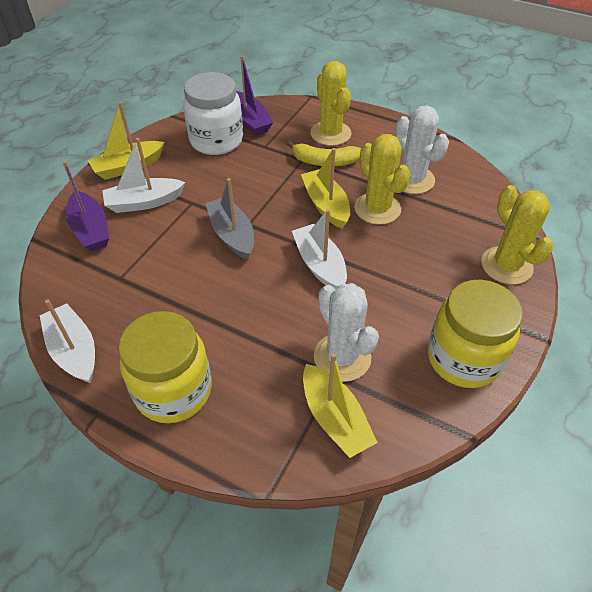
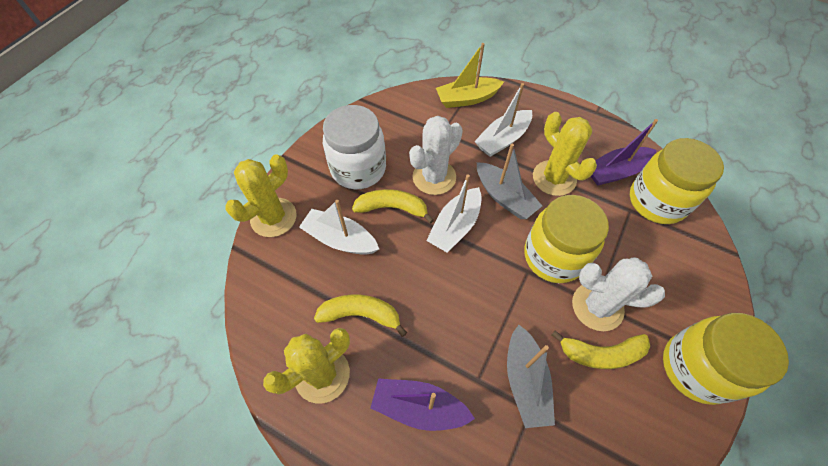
grey boat: [205,178,254,260] = 1 -> [477,144,542,219] [507,325,555,428] = 2
yellow banana: [286,140,361,166] = 1 -> [314,295,407,337] [352,189,434,224] [551,330,650,369] = 3
yellow boat: [88,102,164,180] [301,148,350,228] [303,353,378,458] = 3 -> [436,43,504,108] = 1
yellow jar: [118,311,212,423] [428,280,523,388] = 2 -> [524,195,609,283] [630,138,724,224] [663,313,789,405] = 3

